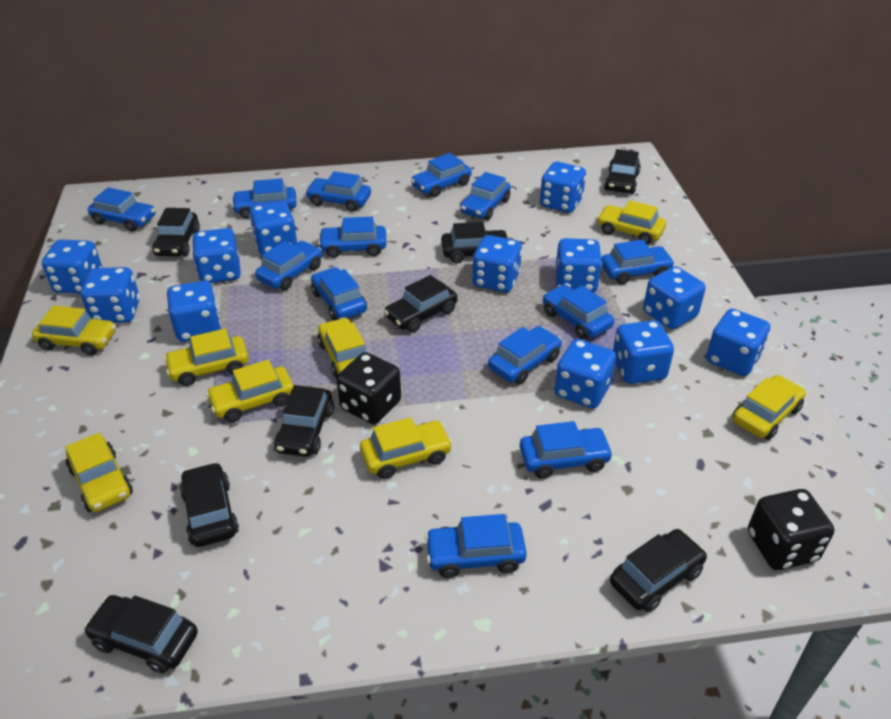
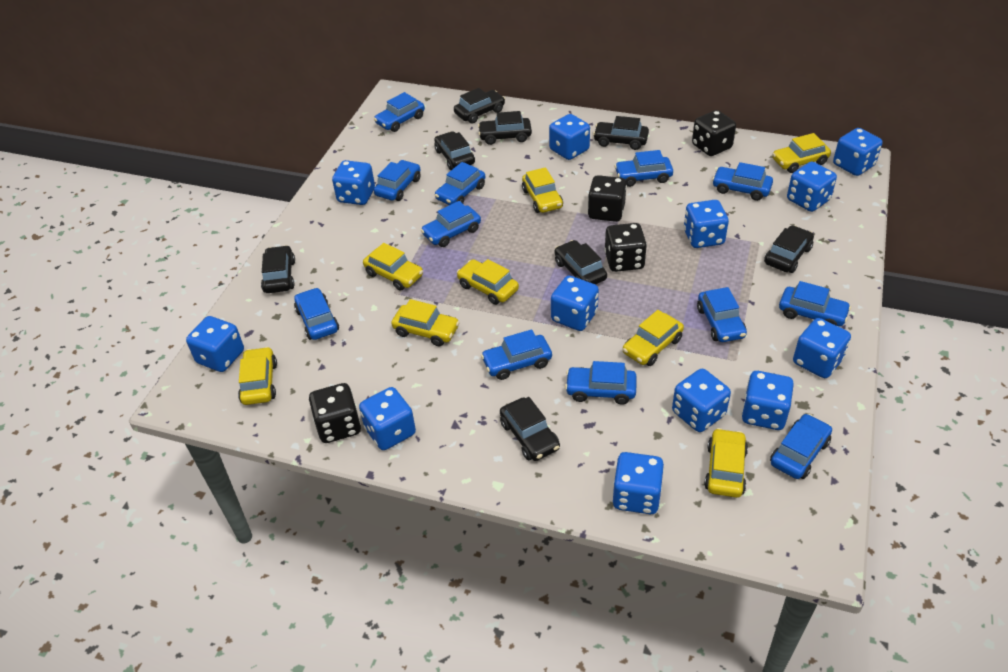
black dice: [337,352,401,424] [748,489,834,570] = 2 -> [309,383,361,443] [588,175,627,222] [604,223,647,272] [692,110,736,156] = 4
blue car: [88,187,155,231] [231,178,297,219] [255,241,322,290] [305,171,371,211] [311,267,367,321] [318,217,386,258] [411,153,472,197] [425,514,527,578] [460,172,511,220] [488,326,562,384] [520,421,613,479] [543,285,614,339] [601,240,675,285] = 13 -> [294,288,339,340] [374,92,425,132] [374,160,421,201] [421,201,481,247] [435,162,485,205] [481,329,552,380] [565,361,637,405] [614,150,673,187] [697,287,747,342] [712,162,773,201] [770,414,832,479] [779,281,851,326] = 12

